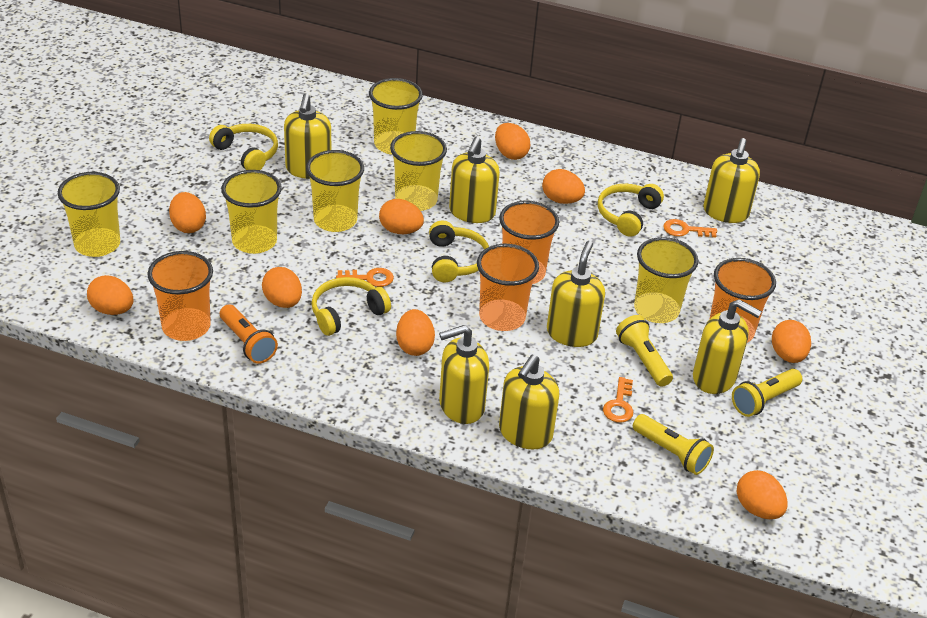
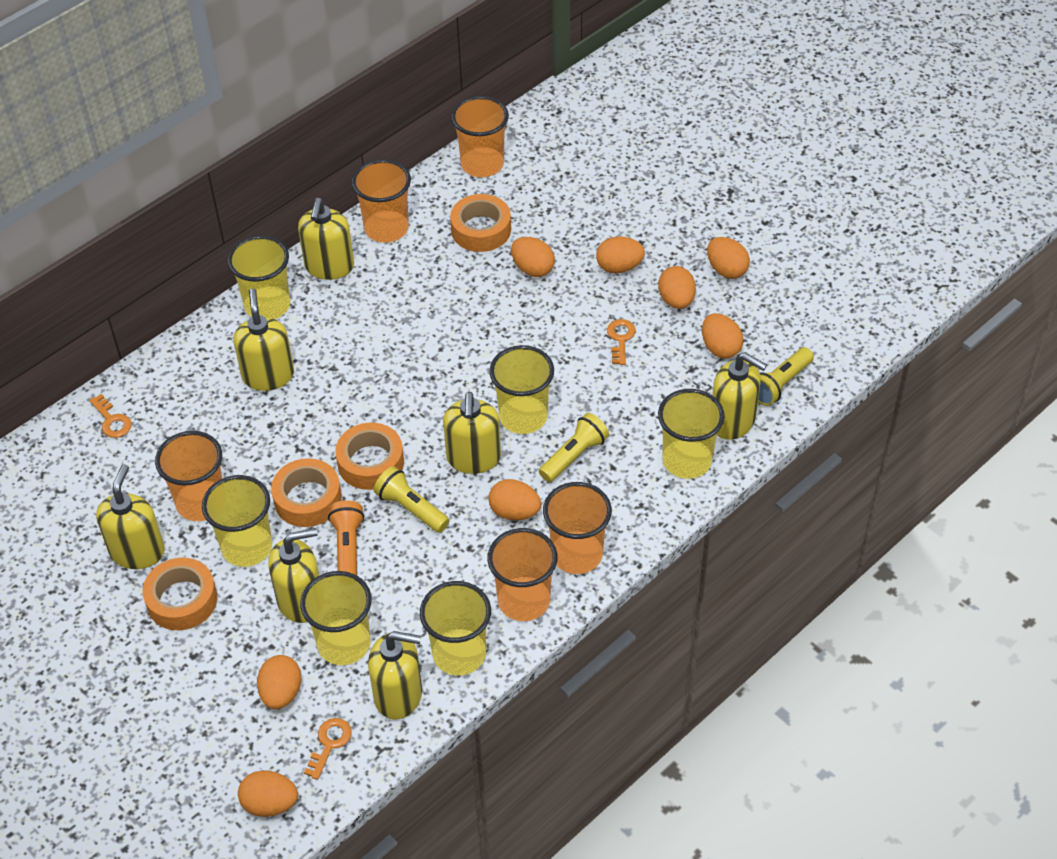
orange cup: [147,251,213,341] [477,244,539,331] [499,201,559,284] [710,258,776,343] = 4 -> [155,431,222,521] [352,159,411,243] [451,96,509,177] [487,528,557,621] [543,482,612,574] = 5
orange egg: [87,275,133,315] [169,192,206,233] [262,267,302,308] [379,199,424,234] [396,309,435,356] [495,123,530,160] [542,169,585,204] [737,470,788,519] [772,320,811,363] = 9 -> [238,770,298,817] [257,655,302,709] [489,479,541,520] [511,237,555,277] [596,236,645,273] [658,266,696,309] [702,313,743,359] [707,237,750,279] = 8
orange tape: none = 0 -> [143,558,217,630] [271,458,342,527] [335,423,404,490] [450,194,511,252] = 4
yellow headphones: [209,124,278,170] [311,277,391,336] [429,220,489,282] [598,184,664,237] = 4 -> none = 0

